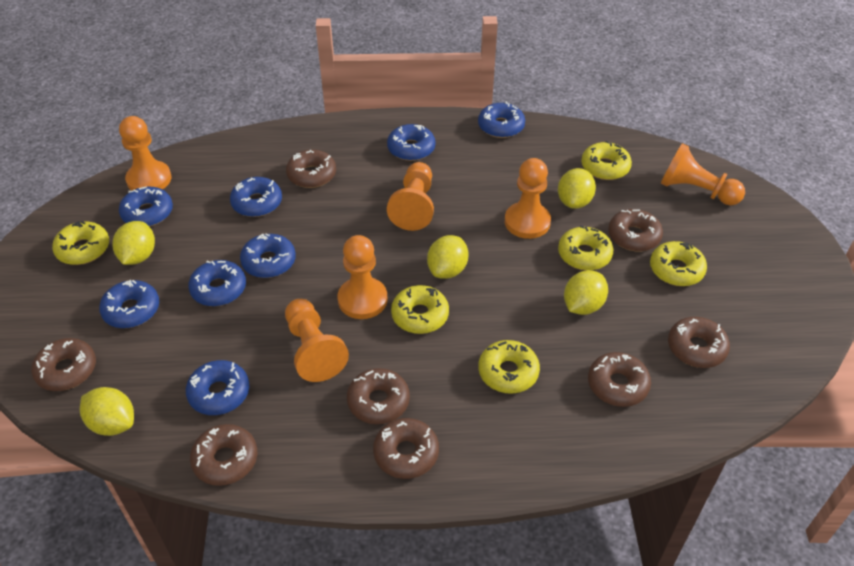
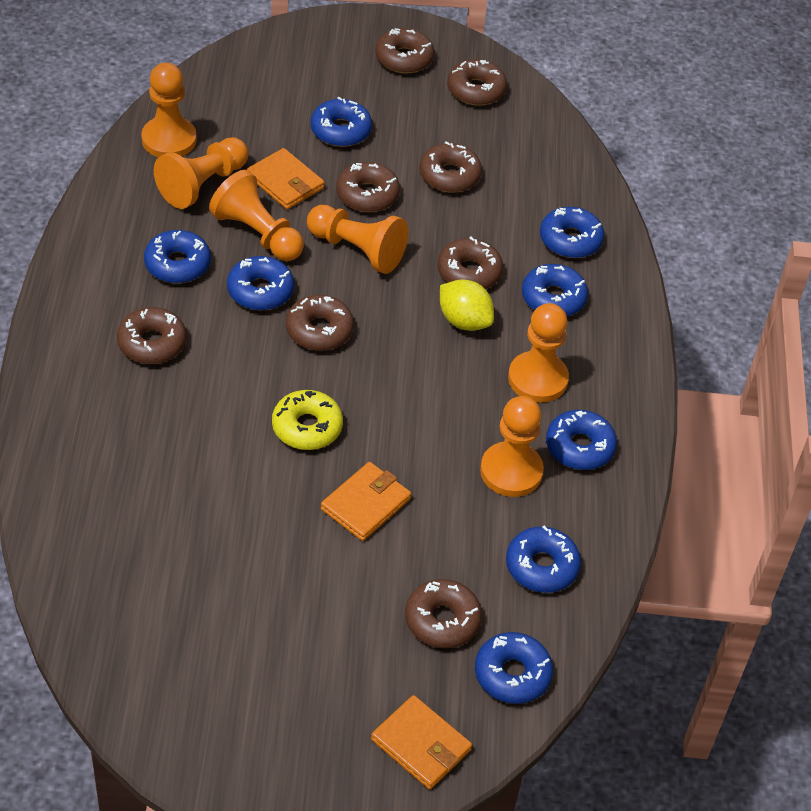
orange wallet: none = 0 -> [247,148,324,209] [321,462,411,541] [371,695,472,790] = 3
yellow donut: [52,221,109,265] [391,285,449,334] [478,340,540,394] [558,225,614,270] [581,141,632,180] [650,241,707,286] = 6 -> [272,390,343,450] = 1
yellow lemon: [80,387,134,436] [113,221,155,265] [427,235,468,279] [558,168,596,209] [564,270,608,315] = 5 -> [440,279,494,331] = 1

